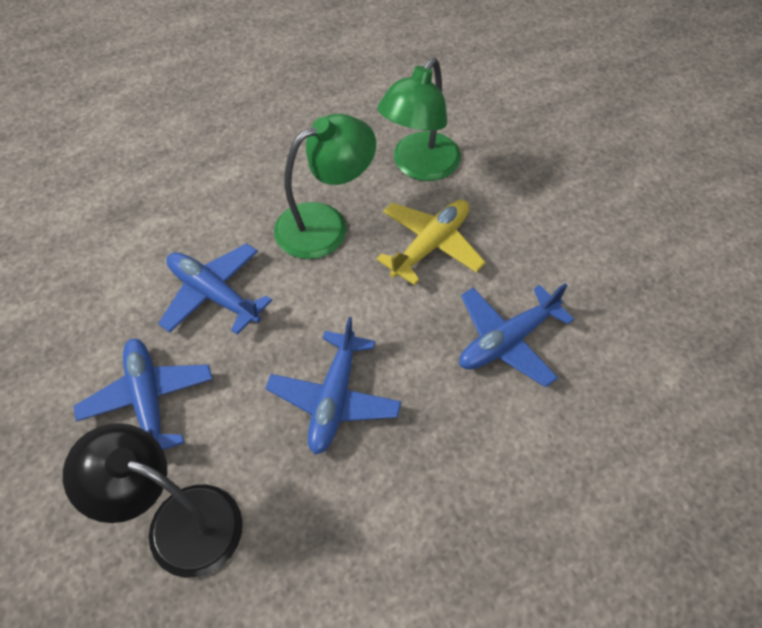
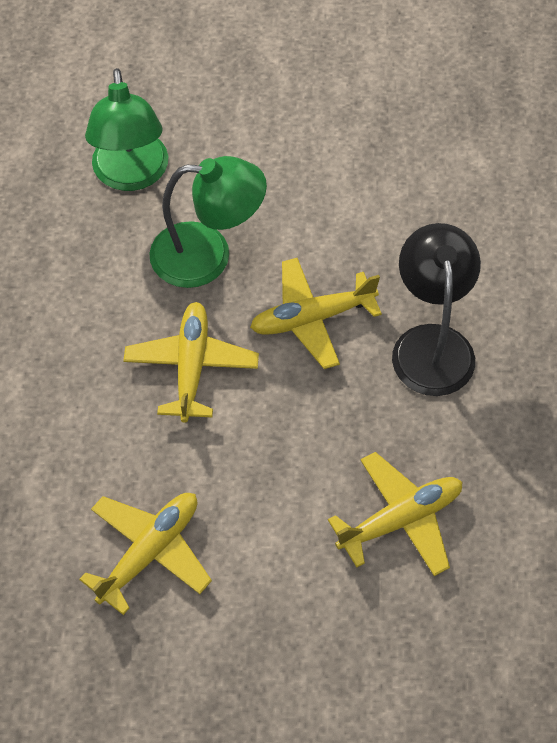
blue plane: [74,338,213,450] [158,243,272,335] [265,317,401,455] [459,283,574,387] = 4 -> none = 0
yellow plane: [377,200,486,285] = 1 -> [79,493,212,615] [123,302,259,423] [250,258,382,369] [328,452,462,576] = 4

